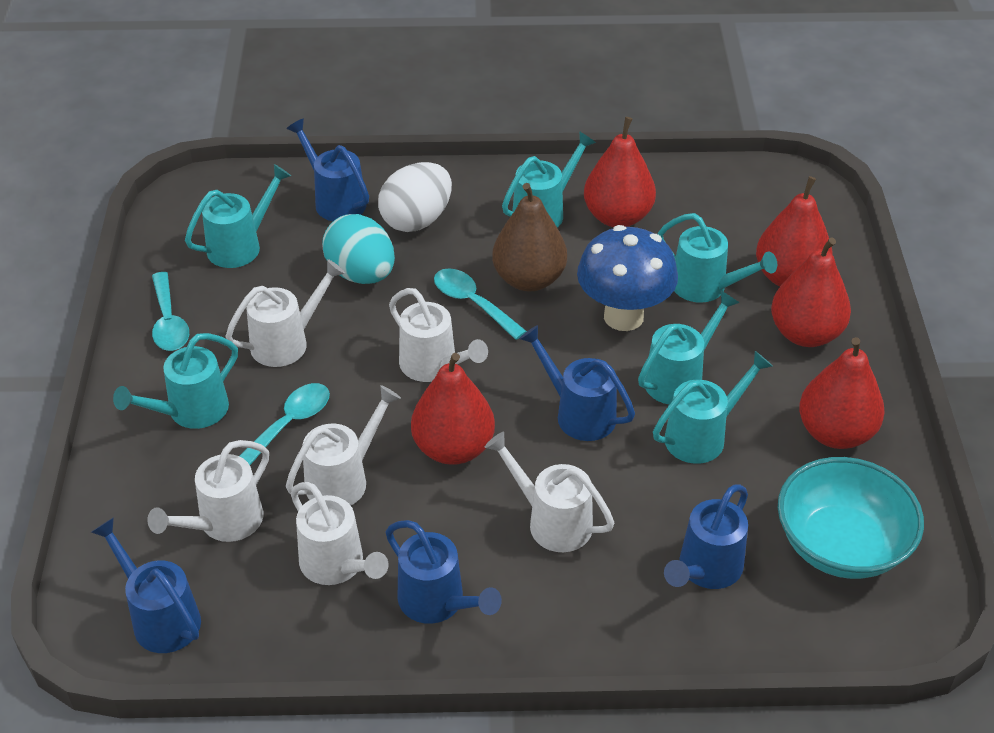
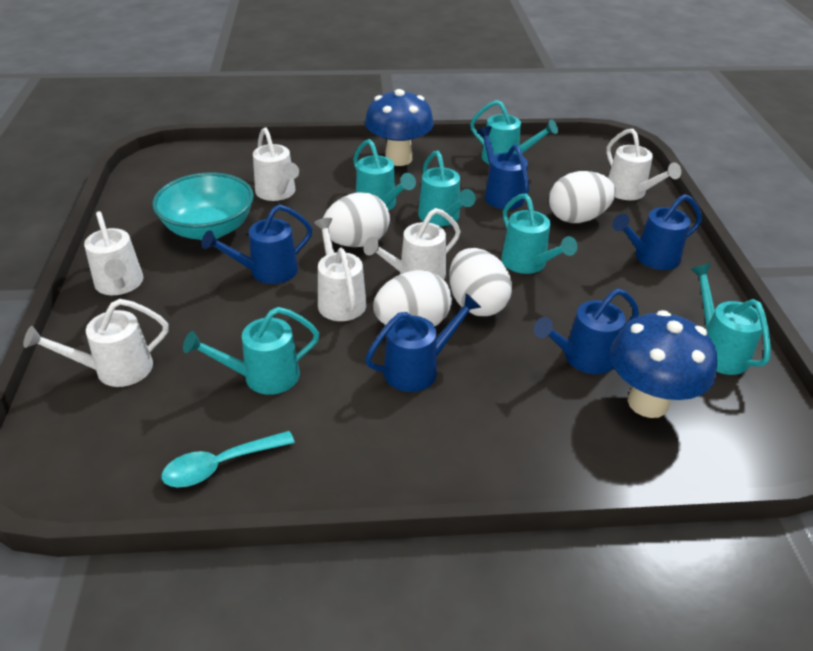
blue mushroom: [577,225,678,331] = 1 -> [365,89,434,166] [610,310,717,418] = 2
brown pear: [492,183,567,292] = 1 -> none = 0
red pear: [411,353,495,465] [584,117,656,227] [756,176,832,287] [771,237,851,347] [799,337,885,449] = 5 -> none = 0
turquoise egg: [322,214,395,284] = 1 -> none = 0
turquoise spoon: [152,272,189,351] [240,383,330,465] [434,268,527,340] = 3 -> [161,431,295,488] = 1
white egg: [378,162,452,232] = 1 -> [323,192,390,247] [373,270,452,326] [449,248,512,316] [549,171,616,223] = 4

